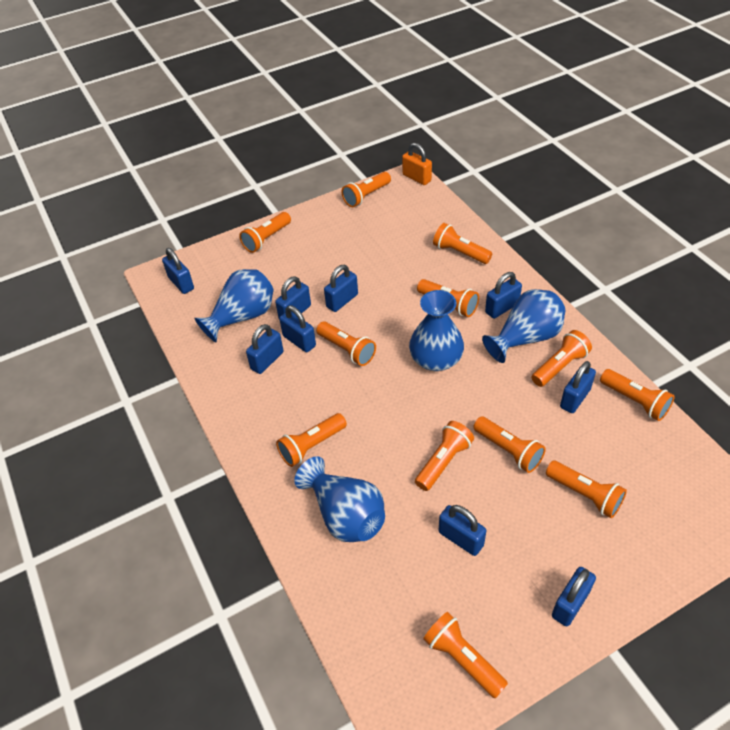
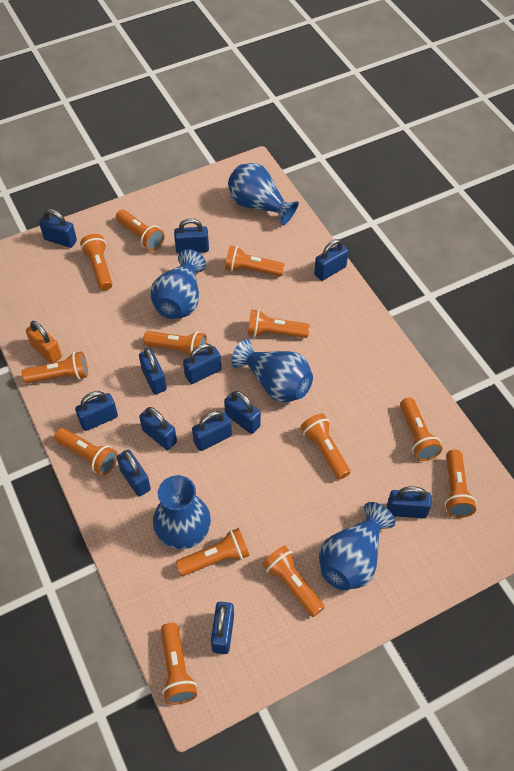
blue padlock: [162,248,194,294] [246,324,283,374] [275,276,311,318] [279,306,316,353] [324,265,358,312] [439,505,486,556] [485,272,522,319] [552,567,596,627] [560,361,596,413] = 9 -> [39,209,77,248] [75,391,118,431] [117,450,151,497] [139,348,167,394] [139,407,177,450] [174,218,209,254] [183,344,221,384] [192,411,232,451] [211,602,234,654] [224,391,261,434] [314,239,348,281] [387,486,432,518] = 12
blue vase: [194,269,274,342] [294,456,385,542] [409,290,464,371] [482,289,565,363] = 4 -> [150,249,206,319] [153,475,211,549] [228,163,299,226] [231,339,313,403] [319,502,395,590] = 5
orange flashlight: [239,212,291,253] [276,413,347,467] [316,321,376,366] [342,172,391,207] [415,421,474,491] [417,279,479,317] [423,612,508,699] [433,223,492,264] [473,416,546,473] [532,330,592,387] [546,461,627,518] [600,369,675,421] = 12 -> [22,351,88,383] [54,428,118,475] [80,234,112,290] [116,210,165,251] [143,331,207,356] [161,623,197,705] [176,528,250,576] [225,245,285,276] [247,309,310,338] [262,546,325,617] [300,413,350,480] [400,398,442,461] [444,450,477,518] = 13

